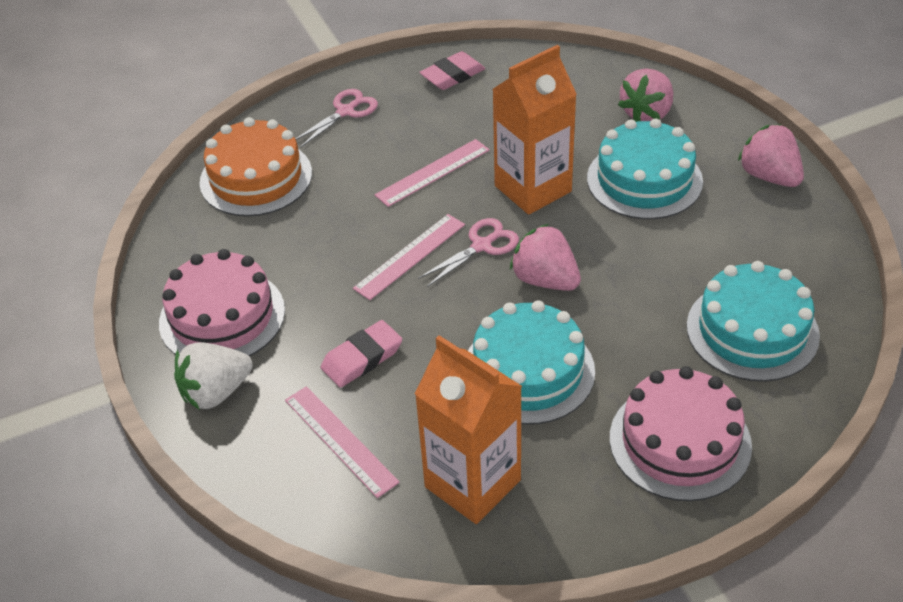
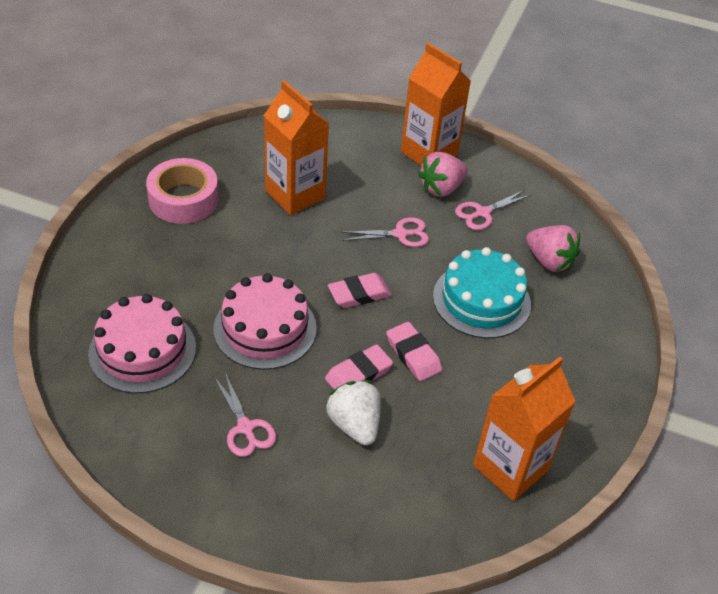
orange cake: [200,117,312,216] = 1 -> none = 0
orange carton: [415,335,522,524] [492,45,577,215] = 2 -> [264,80,329,215] [401,43,471,166] [473,357,576,501] = 3
pink eraser: [321,320,402,388] [419,51,485,90] = 2 -> [325,344,393,389] [328,273,391,308] [386,322,442,381] = 3
pink ruler: [285,386,400,498] [353,214,465,300] [375,139,490,207] = 3 -> none = 0
pink scissors: [295,89,378,148] [418,218,519,287] = 2 -> [214,372,276,457] [341,217,429,247] [455,190,531,230] = 3
pink strawberry: [510,224,581,291] [618,69,673,122] [738,124,804,187] = 3 -> [418,151,468,197] [526,225,580,272] = 2
pink tape: none = 0 -> [146,158,219,224] = 1
turquoise cake: [468,300,595,425] [587,118,703,219] [687,261,820,382] = 3 -> [433,247,531,338] = 1

